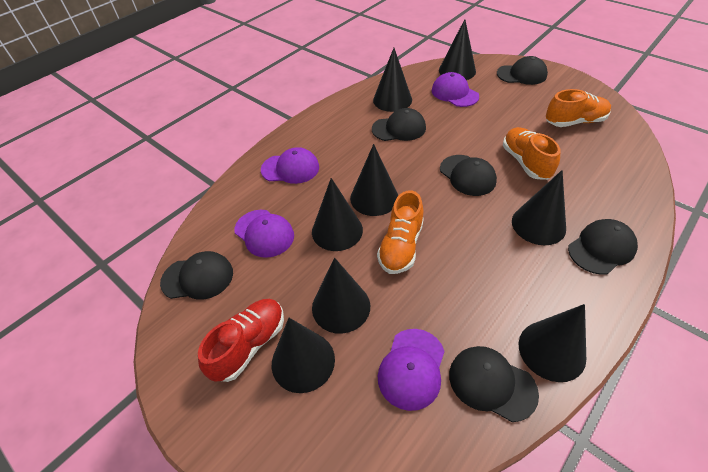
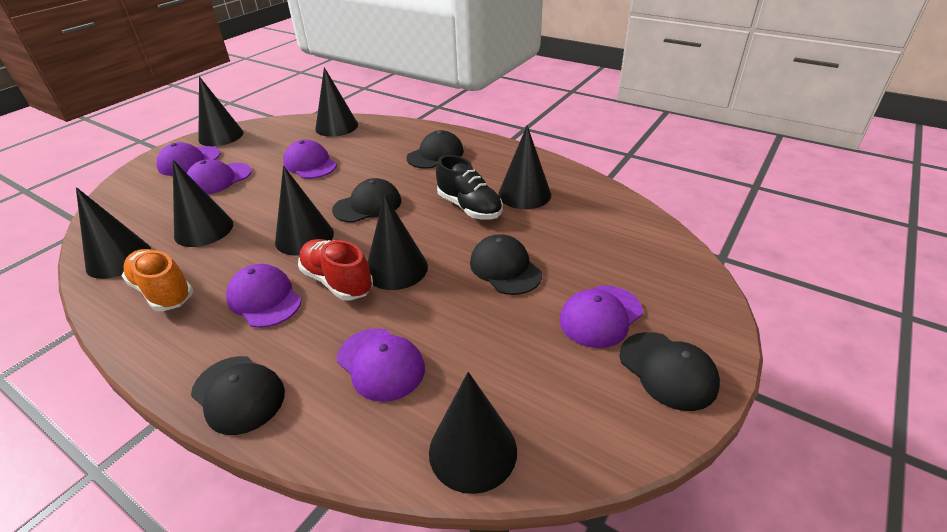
black cap: [160,251,233,300] [372,108,426,141] [440,155,497,196] [449,346,539,422] [497,56,548,85] [568,219,638,275] = 6 -> [191,356,285,435] [332,178,401,223] [407,130,464,169] [470,234,542,295] [620,332,720,411] = 5
black shoe: none = 0 -> [436,155,503,220] = 1
orange shoe: [377,190,424,274] [503,127,560,180] [546,89,611,127] = 3 -> [122,249,193,311] = 1
purple cap: [235,210,294,258] [261,147,319,184] [378,329,444,411] [432,72,479,107] = 4 -> [156,142,220,176] [187,159,252,194] [226,264,302,328] [283,140,337,179] [337,328,425,402] [560,285,643,348] = 6

